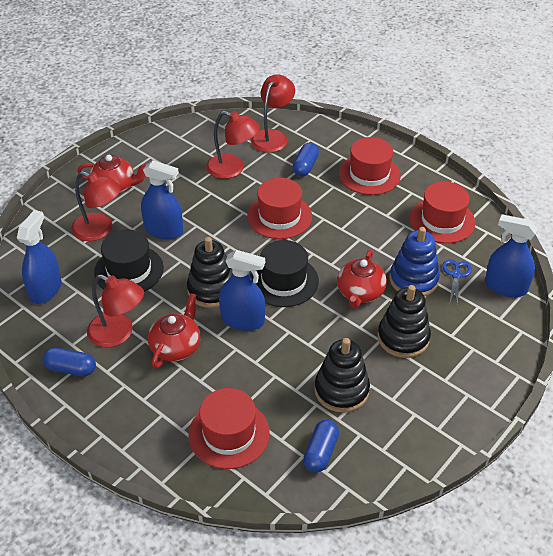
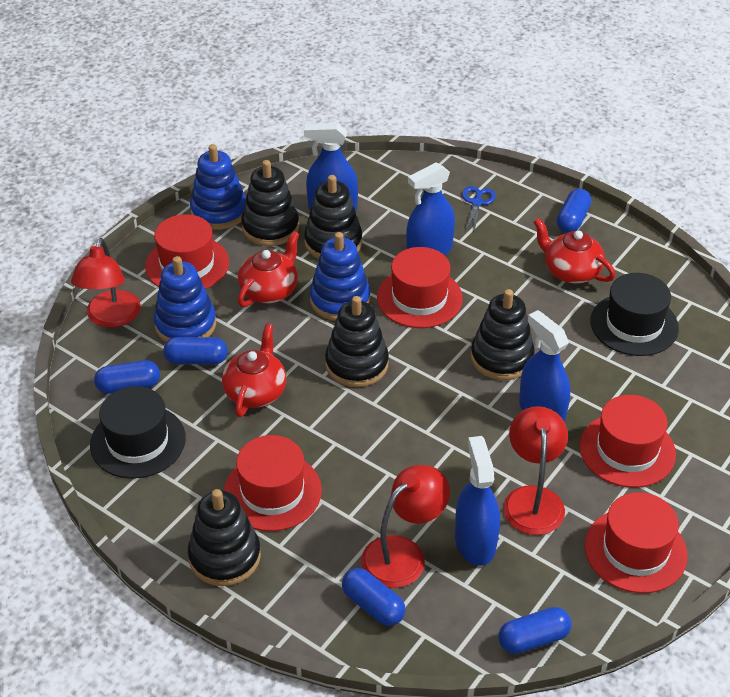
black stacking toy: [187,237,232,308] [314,338,370,413] [378,285,431,358] = 3 -> [188,489,261,586] [241,160,299,246] [304,175,362,259] [325,296,389,387] [471,289,535,380] = 5
blue capsule: [43,347,96,376] [293,142,319,177] [303,420,339,473] = 3 -> [94,360,160,394] [163,337,228,365] [342,568,405,626] [498,607,571,654] [557,188,592,233] = 5
blue stacking toy: [390,227,440,297] = 1 -> [154,256,216,342] [190,144,246,230] [310,232,370,321] = 3
red hat: [189,388,270,469] [247,178,312,239] [339,137,401,195] [410,182,476,243] = 4 -> [145,214,229,289] [224,435,322,531] [377,247,463,328] [579,395,676,488] [585,492,687,593] = 5
red lamp: [71,171,121,241] [87,275,144,347] [206,111,260,179] [251,74,295,153] = 4 -> [71,238,141,328] [361,465,450,588] [503,406,568,535] = 3

